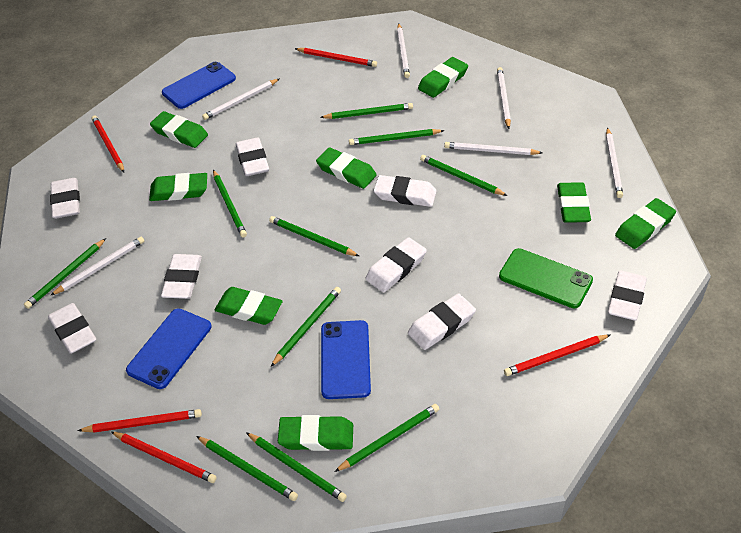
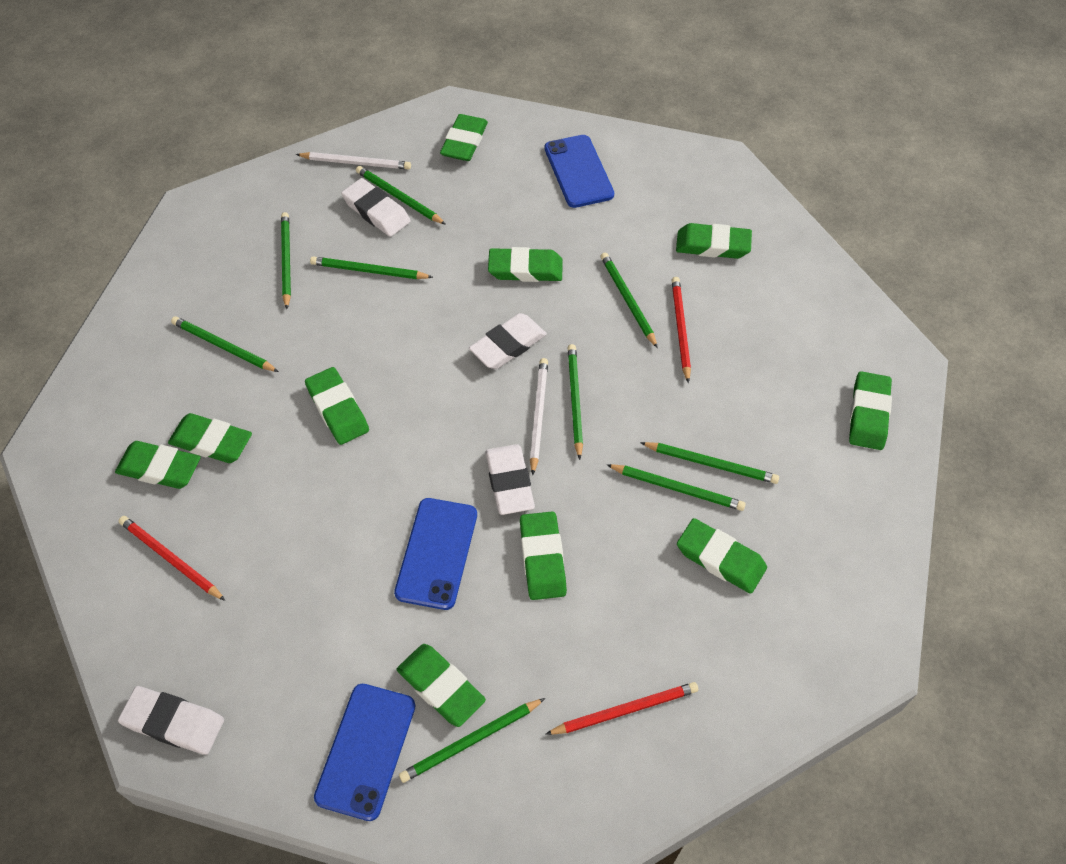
green eraser: [149,173,207,201] [150,111,208,148] [214,287,283,325] [278,415,353,451] [316,147,377,189] [418,57,468,98] [557,182,591,223] [615,198,676,249] = 8 -> [115,441,201,489] [168,413,252,463] [305,367,369,445] [397,644,486,727] [440,114,488,161] [488,247,563,282] [520,511,567,600] [676,223,752,259] [677,518,767,594] [849,371,892,450] = 10
green pencil: [24,238,106,309] [196,436,298,501] [213,170,247,237] [246,432,347,502] [269,216,359,256] [271,287,341,367] [320,103,413,119] [335,404,439,472] [349,129,444,145] [420,155,508,196] = 10 -> [171,317,279,372] [281,212,291,309] [310,256,433,279] [356,166,446,225] [399,698,545,783] [568,344,583,460] [600,252,658,348] [606,464,746,511] [640,442,779,484] = 9
green phone: [499,248,593,308] = 1 -> none = 0
red pencil: [77,409,202,433] [91,115,124,172] [111,432,217,483] [295,48,377,67] [504,335,610,376] = 5 -> [119,516,225,601] [545,682,698,735] [672,277,691,383] = 3
white eraser: [48,303,96,354] [50,178,80,219] [161,254,202,299] [236,137,269,176] [365,237,427,292] [374,175,437,207] [408,294,476,350] [608,271,647,321] = 8 -> [118,686,224,755] [341,178,411,237] [469,313,547,369] [485,444,535,515] = 4
white pencil: [50,237,144,296] [202,79,279,120] [397,23,410,78] [444,142,543,155] [497,67,511,129] [606,127,623,198] = 6 -> [296,152,411,169] [530,358,548,475] = 2

